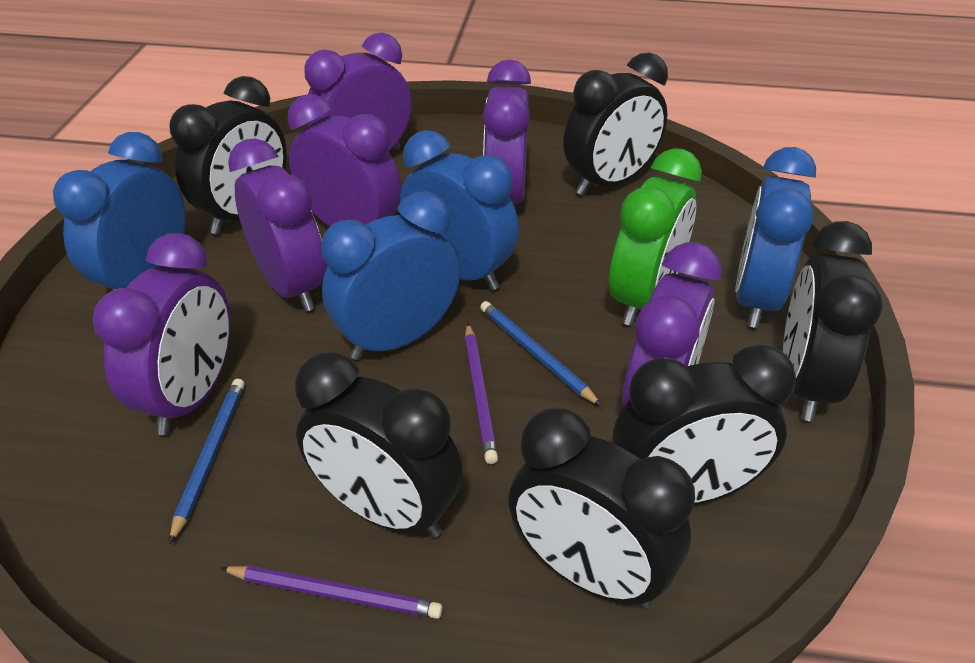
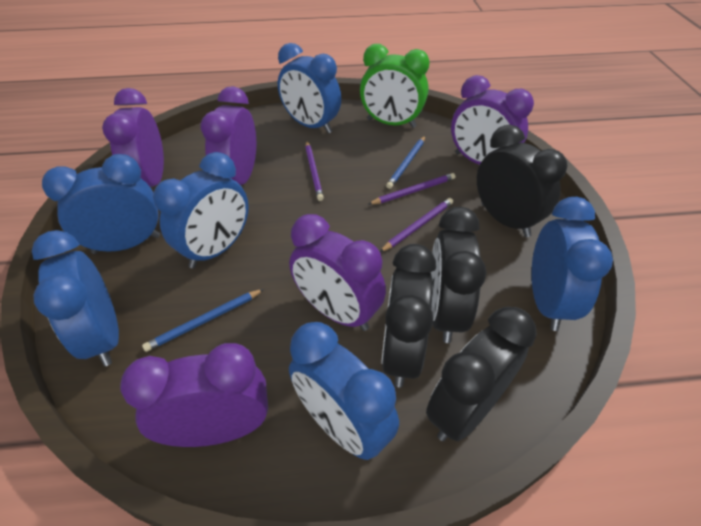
black clock: [170,76,287,235] [295,352,463,538] [508,408,695,608] [563,52,668,196] [613,344,796,505] [783,221,883,421] = 6 -> [381,244,436,387] [426,307,537,441] [431,207,486,343] [477,125,567,237] = 4
blue clock: [53,132,186,291] [321,191,460,360] [400,130,519,290] [735,147,816,328] = 4 -> [32,230,119,366] [42,154,160,254] [153,152,249,268] [278,43,341,134] [289,322,399,460] [531,197,613,331] = 6
purple clock: [93,233,230,435] [228,138,326,312] [288,94,402,227] [304,32,412,151] [483,59,531,204] [622,242,722,407] = 6 -> [102,88,164,187] [120,343,268,447] [201,86,256,185] [289,214,386,331] [451,75,534,165] = 5
purple pencil: [220,565,443,619] [465,323,498,464] = 2 -> [305,141,324,201] [368,173,455,205] [380,198,453,252] = 3

